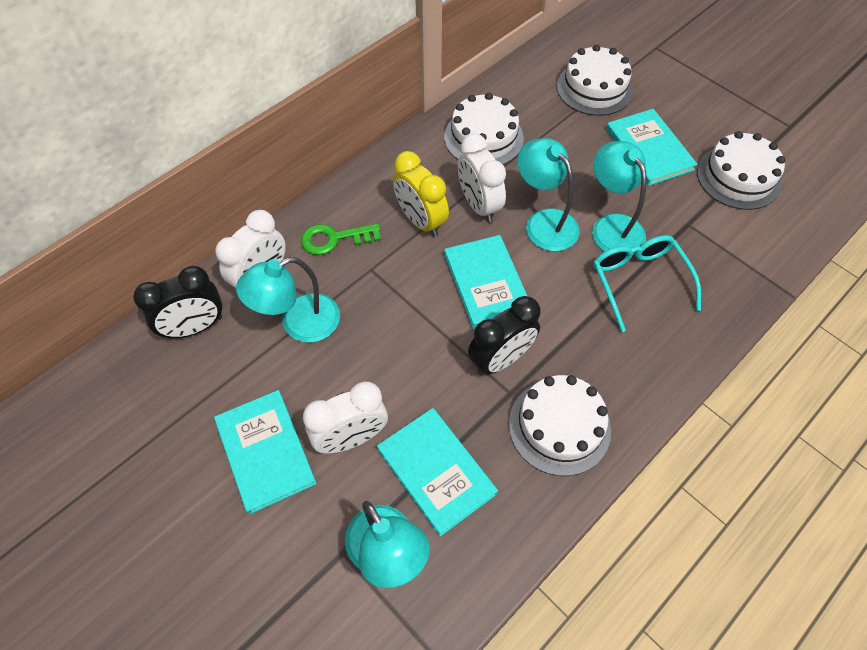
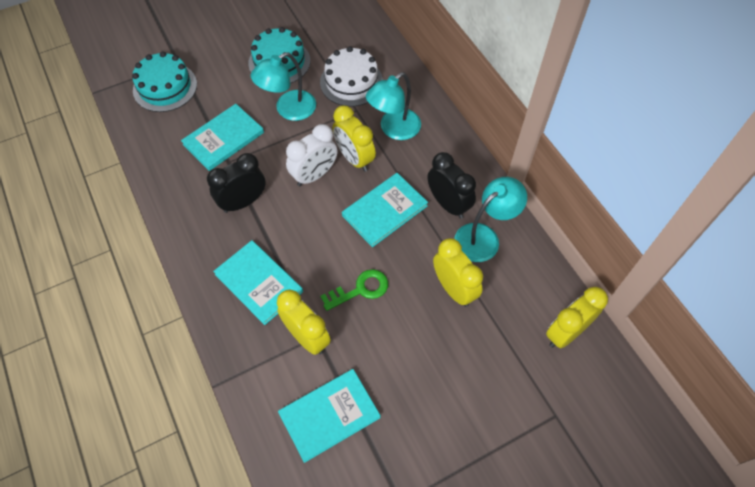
turquoise cake: none = 0 -> [132,52,197,112] [248,27,310,84] = 2
turquoise glasses: [593,235,701,332] = 1 -> none = 0
turquoise lamp: [236,257,340,343] [345,501,430,588] [517,138,580,251] [592,141,647,255] = 4 -> [251,52,316,121] [366,72,421,140] [454,177,527,262] = 3
white cake: [444,93,524,165] [509,375,611,476] [557,45,633,116] [697,131,786,210] = 4 -> [320,46,383,106] = 1
white clock: [215,210,286,288] [303,382,388,454] [458,133,506,223] = 3 -> [286,124,337,186] = 1
yellow clock: [393,151,449,237] = 1 -> [277,290,331,355] [333,105,376,172] [433,238,483,307] [546,287,608,348] = 4

